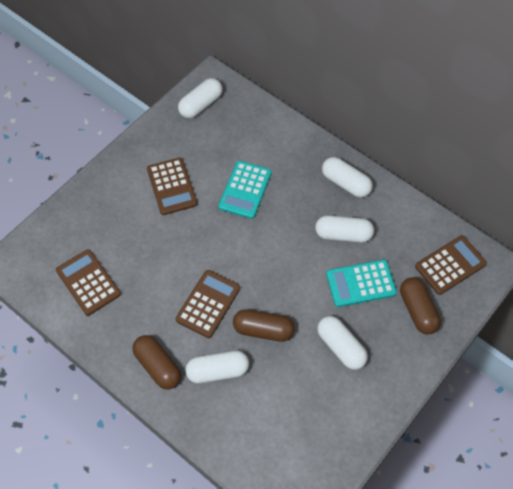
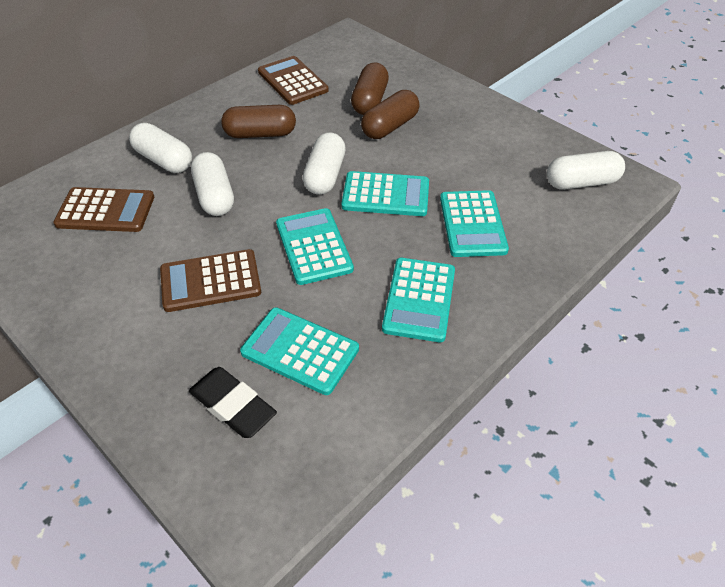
black eraser: none = 0 -> [189,367,277,438] = 1
brown calculator: [56,249,121,316] [147,157,197,215] [176,270,240,338] [415,236,487,295] = 4 -> [53,187,154,232] [160,249,261,312] [258,56,329,105] = 3
turquoise calculator: [218,161,272,219] [326,260,397,307] = 2 -> [240,307,359,395] [276,208,354,285] [342,171,429,216] [382,258,455,342] [440,190,509,257] = 5
white capsule: [178,78,223,119] [186,350,249,384] [315,215,374,243] [317,316,368,370] [322,157,373,198] = 5 -> [129,123,192,173] [191,152,234,216] [303,132,346,195] [547,151,625,190] = 4

